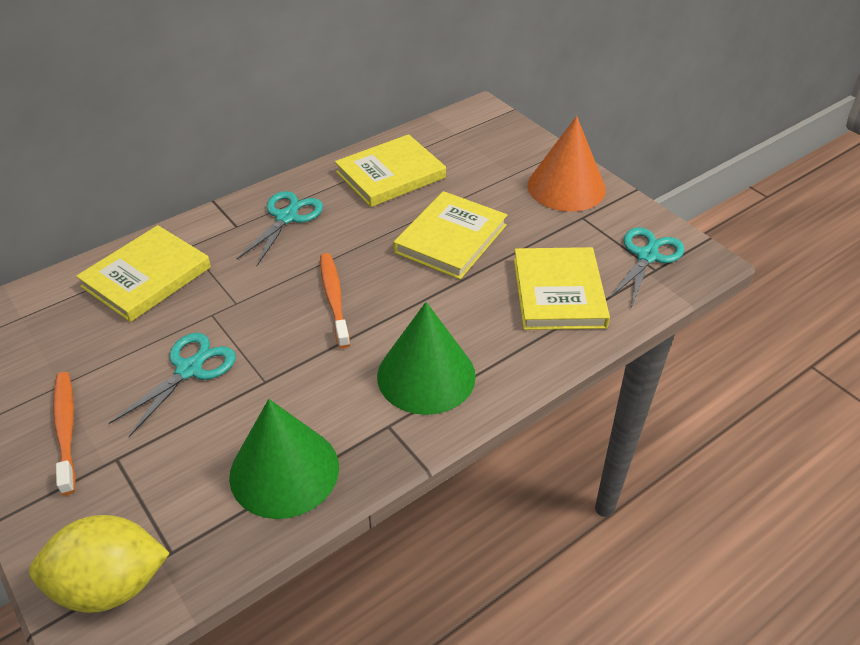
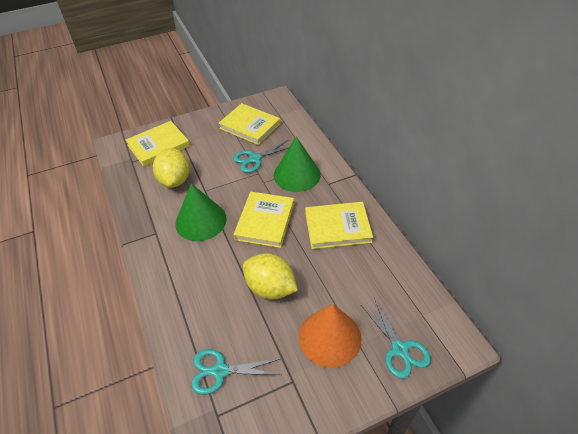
orange toothbrush: [53,372,76,495] [320,253,350,348] = 2 -> none = 0
yellow lemon: [29,515,170,613] = 1 -> [153,148,190,188] [243,253,298,299] = 2

